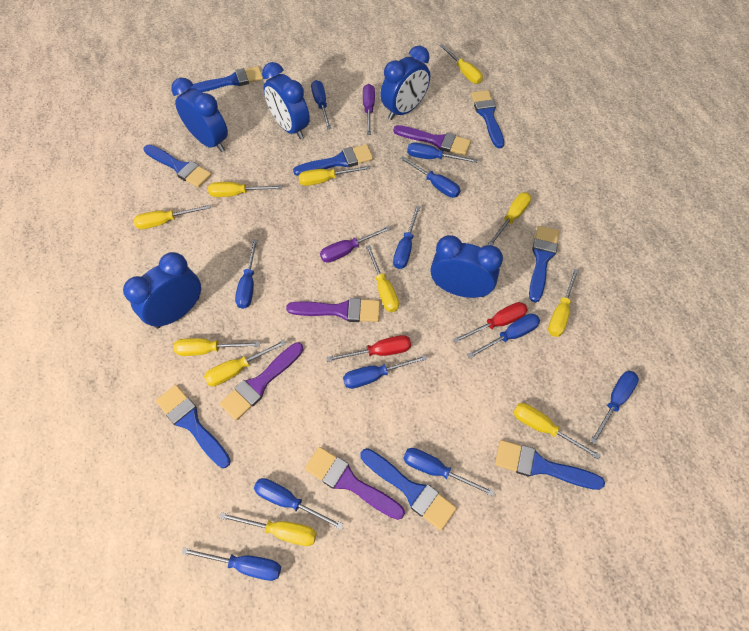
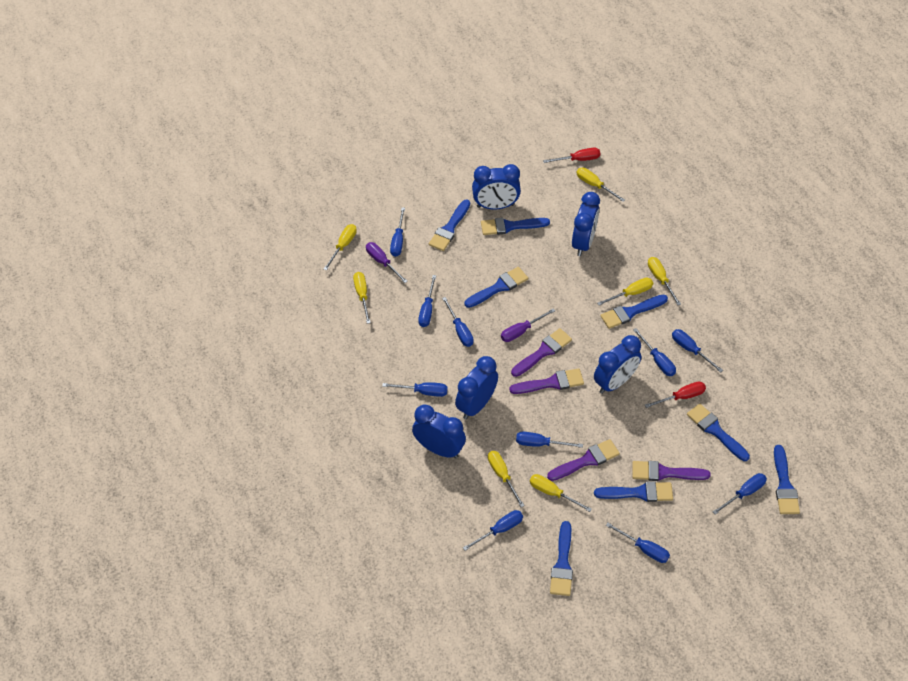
blue screwdriver: [181,547,281,581] [235,239,257,309] [254,478,343,530] [311,80,331,130] [343,355,427,389] [393,206,420,269] [400,156,461,198] [403,448,495,496] [407,142,477,163] [467,314,540,358] [590,371,639,444] = 11 -> [382,382,448,397] [390,207,405,257] [418,275,436,327] [442,297,474,347] [463,510,523,551] [516,432,583,448] [606,523,670,563] [633,328,676,376] [672,329,723,373] [713,473,767,515] = 10
yellow screwdriver: [133,205,211,229] [173,338,260,356] [204,340,287,386] [208,182,282,197] [220,512,317,546] [298,166,370,186] [366,245,399,312] [440,44,483,84] [488,192,531,245] [513,403,601,460] [548,269,579,337] = 11 -> [324,224,357,271] [353,272,371,324] [488,451,525,507] [530,474,592,512] [577,168,625,202] [597,277,653,306] [648,257,681,305] = 7

